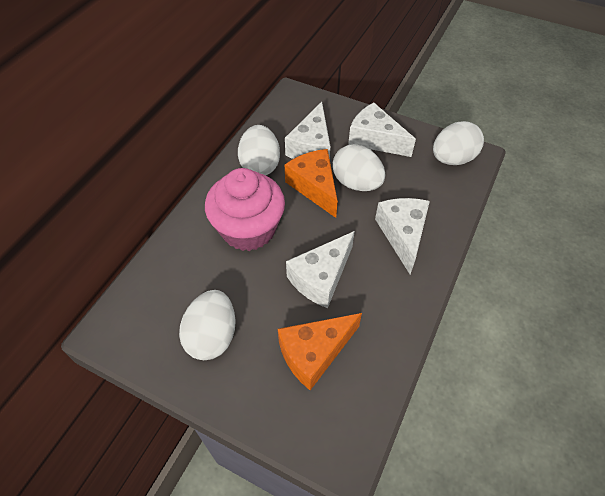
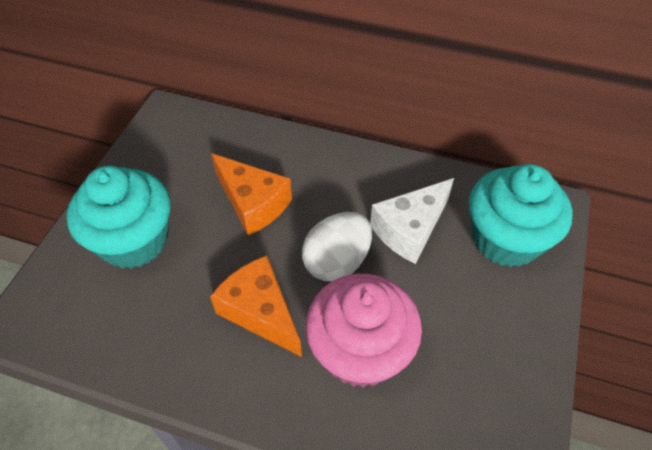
turquoise cupcake: none = 0 -> [66,166,171,269] [469,164,573,267] = 2
white cheese: [285,102,330,159] [286,231,355,308] [348,103,416,157] [375,198,430,274] = 4 -> [370,178,454,264] = 1
white egg: [179,290,236,360] [238,125,280,175] [333,144,385,191] [433,121,484,165] = 4 -> [302,212,372,281] = 1

